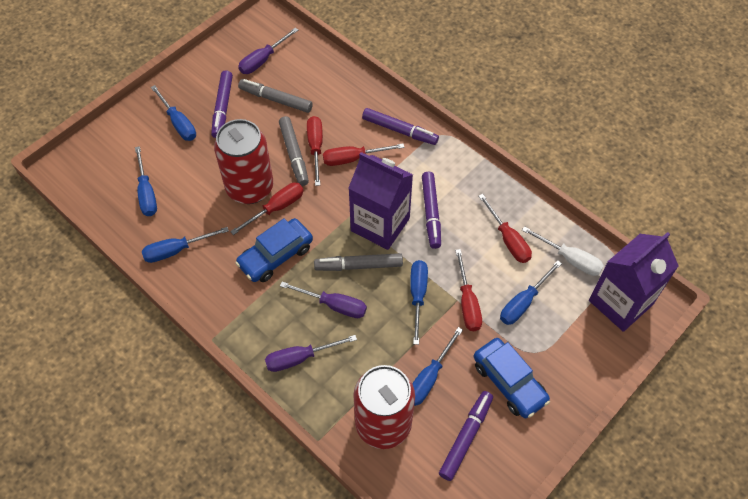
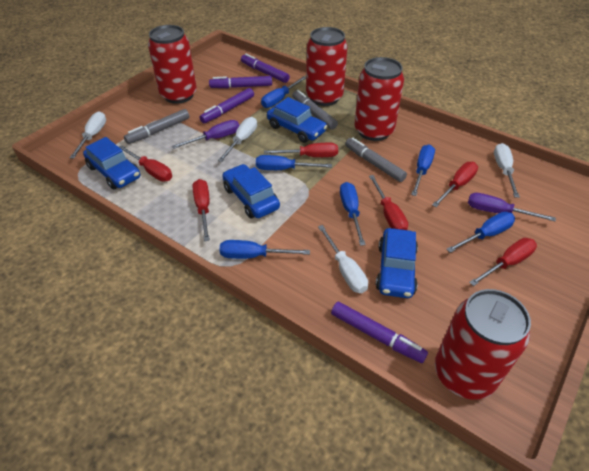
blue car: [235,218,313,282] [474,338,550,418] = 2 -> [83,137,140,189] [222,164,280,218] [267,97,327,143] [376,228,418,298] = 4
purple carton: [349,152,413,250] [589,232,679,332] = 2 -> none = 0
purple screwdriver: [238,28,298,74] [265,335,357,372] [280,282,367,318] = 3 -> [172,120,239,149] [468,193,556,222] = 2
red can: [214,119,273,204] [353,365,415,449] = 2 -> [148,25,197,104] [306,27,347,106] [355,57,404,141] [435,289,531,400] = 4
red screwdriver: [230,182,304,235] [307,116,323,186] [323,143,405,166] [455,249,482,331] [479,194,532,263] = 5 -> [119,145,172,182] [193,179,210,241] [264,143,338,157] [369,175,408,230] [432,162,478,207] [469,238,537,286] = 6
white screwdriver: [522,226,604,276] = 1 -> [70,112,106,159] [218,117,257,162] [318,225,368,293] [494,143,520,198] = 4

